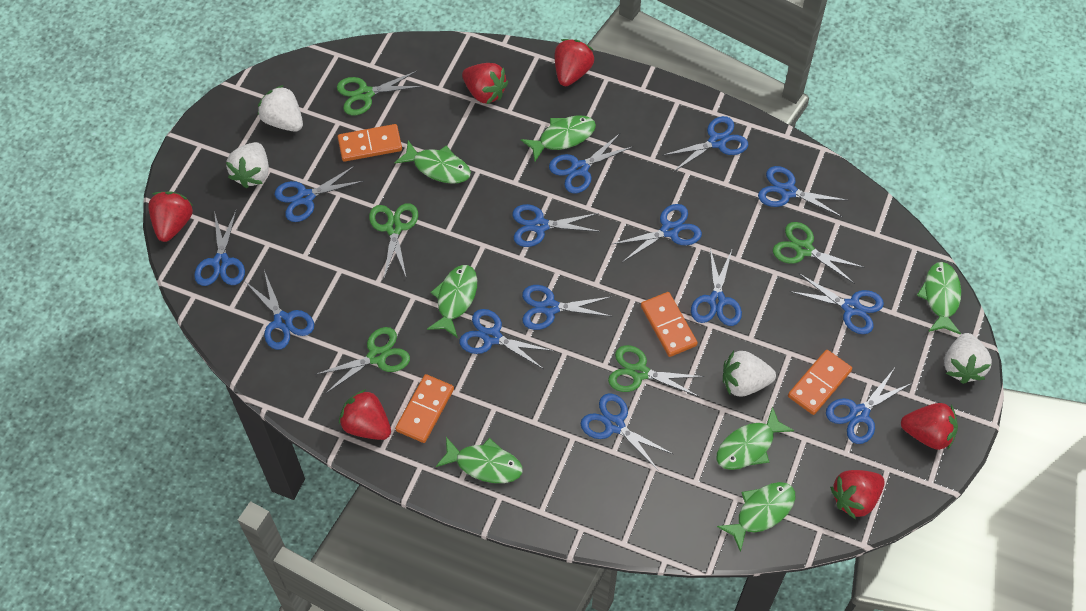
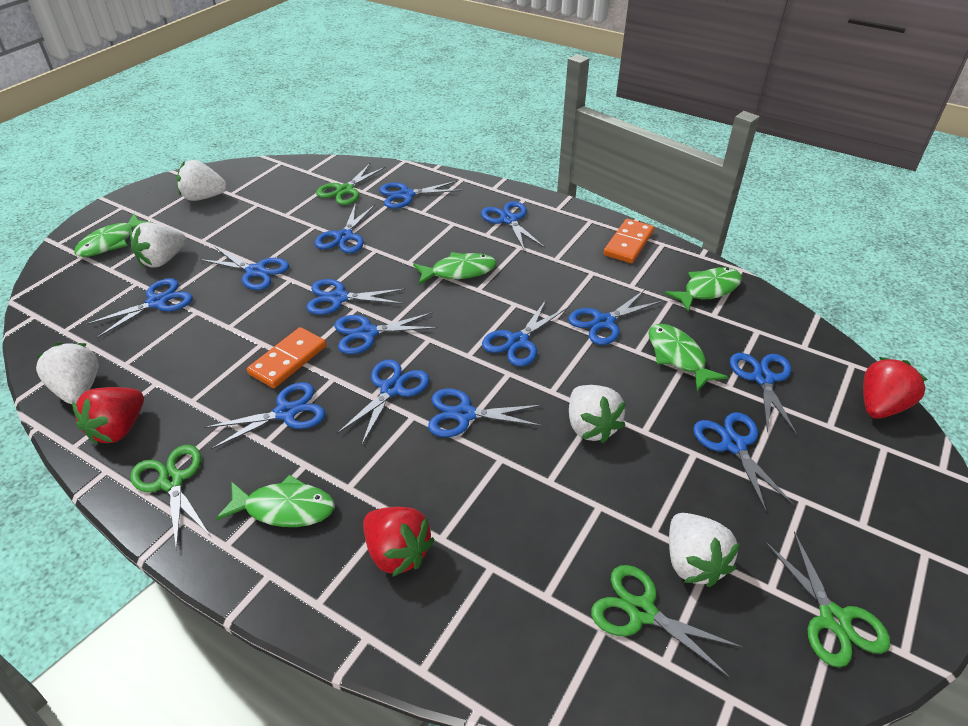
green fish: [394,140,471,184] [427,265,477,338] [436,437,523,483] [521,116,596,162] [717,407,794,470] [717,482,795,552] [917,262,961,335] = 7 -> [74,214,153,257] [216,474,335,527] [413,252,496,285] [649,324,728,391] [664,267,742,312] = 5
green scissors: [315,327,410,394] [337,71,423,115] [369,203,418,279] [608,345,704,397] [773,222,864,284] = 5 -> [130,445,210,551] [316,163,386,205] [591,565,743,679] [764,532,890,667] = 4
orange domino: [338,124,402,162] [395,374,454,443] [641,292,698,357] [788,350,852,415] = 4 -> [247,327,326,388] [604,219,654,263] = 2
red strawberry: [148,192,193,242] [339,389,391,440] [462,63,508,105] [555,39,594,86] [830,470,885,520] [901,403,958,450] = 6 -> [72,387,144,445] [363,507,435,577] [863,357,928,419] = 3
white strawberry: [226,142,269,188] [258,85,303,132] [723,351,776,397] [944,333,992,384] = 4 -> [36,343,99,404] [130,222,186,268] [177,160,227,201] [569,385,626,443] [669,513,740,587] = 5

